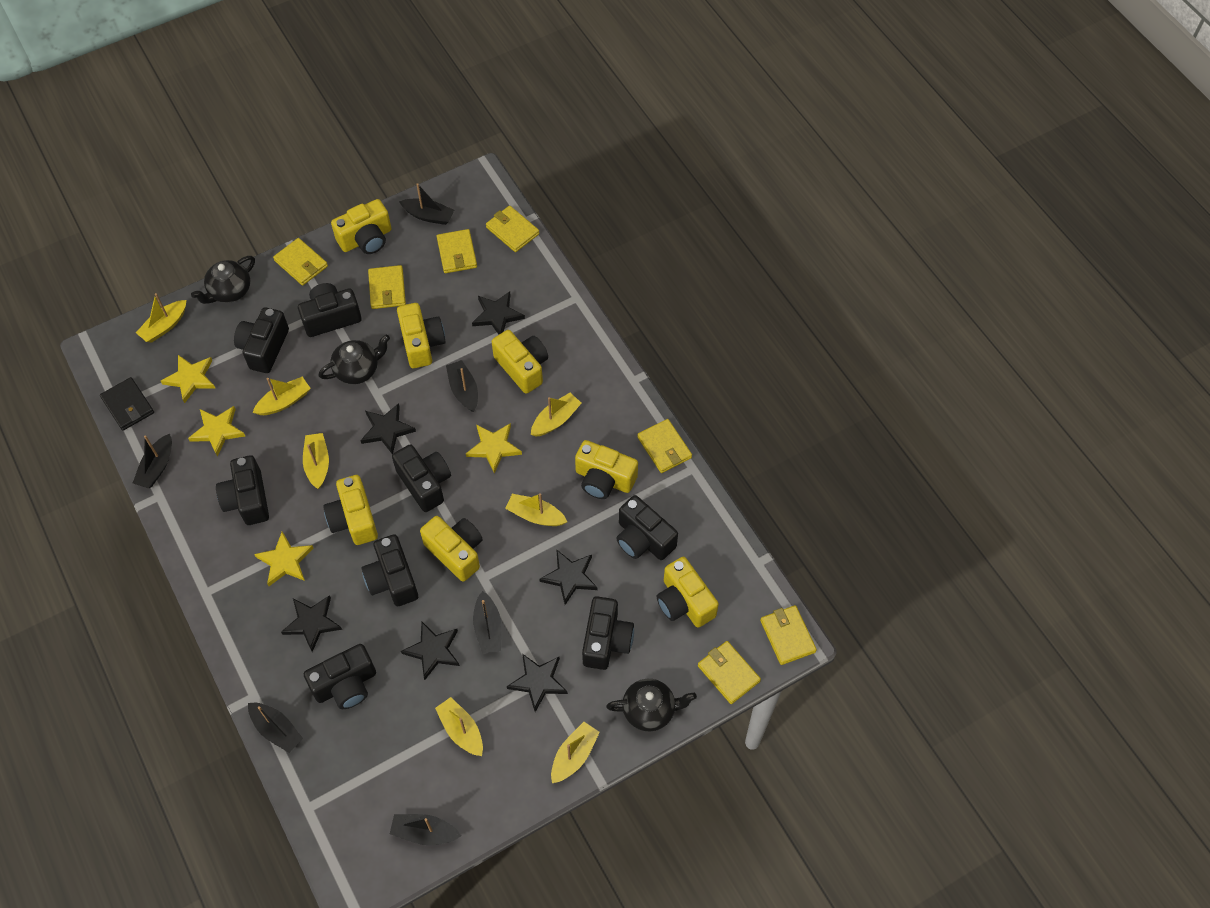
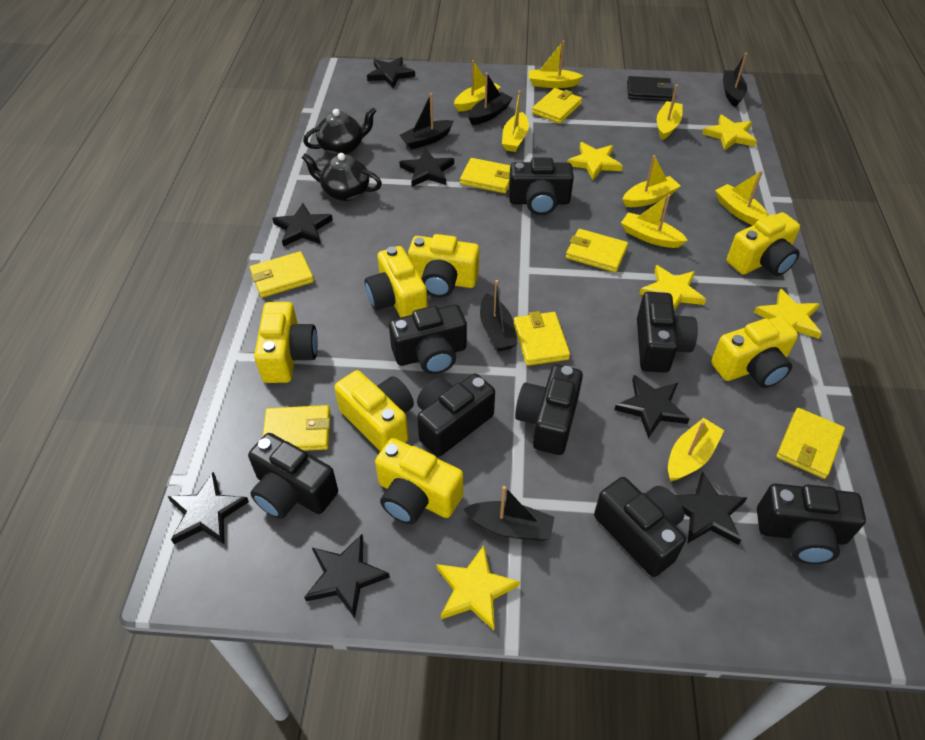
black boat: [133,434,172,488] [248,703,303,753] [390,814,461,845] [399,183,454,225] [446,360,478,412] [473,591,502,654] = 6 -> [399,93,454,149] [463,486,554,541] [468,73,513,125] [480,280,517,351] [723,53,747,107] = 5
black star: [281,595,342,652] [360,403,416,454] [401,622,460,680] [472,291,525,334] [507,654,568,712] [539,549,597,605] = 6 -> [167,472,249,545] [272,203,333,247] [304,534,390,618] [367,57,415,88] [400,149,454,187] [614,375,690,438] [675,472,747,545] = 7
black teapot: [191,256,255,304] [318,334,390,384] [606,679,697,731] = 3 -> [302,153,382,201] [303,107,376,155] = 2
yellow boat: [136,293,186,342] [253,377,311,415] [303,433,329,489] [435,697,483,756] [505,493,567,526] [531,393,582,437] [551,722,600,783] = 7 -> [454,60,501,112] [502,91,529,152] [529,41,583,88] [621,194,688,248] [623,155,680,207] [657,85,683,140] [668,418,724,481] [715,170,769,225] = 8
yellow star: [161,355,216,403] [188,406,245,456] [254,532,314,586] [466,423,522,473] = 4 -> [436,545,520,631] [567,142,623,180] [639,265,706,310] [702,114,757,151] [754,288,822,339] = 5

